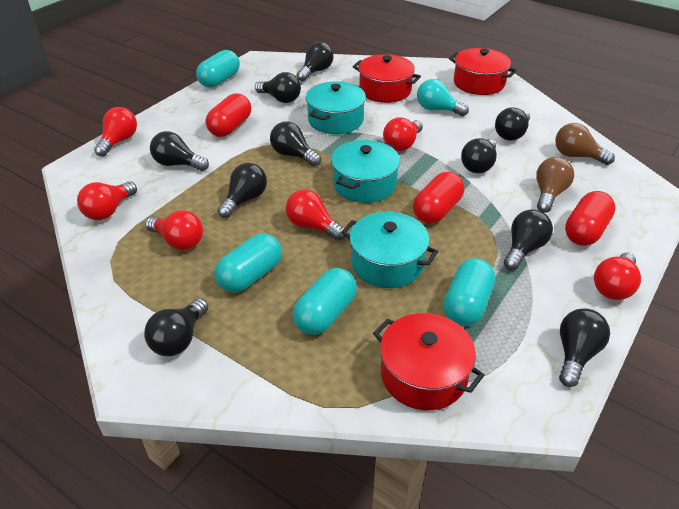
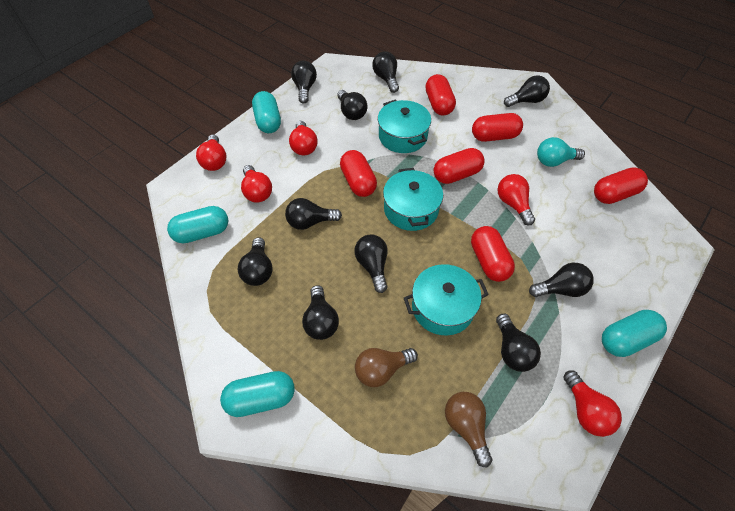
red capsule: [206,93,251,137] [413,172,464,224] [565,191,616,246] = 3 -> [340,150,377,197] [425,74,456,115] [434,148,485,184] [471,226,515,282] [472,113,523,142] [594,168,648,204] = 6
red light bulb: [77,181,137,220] [94,107,137,157] [145,210,203,250] [286,189,345,241] [383,117,423,151] [594,252,641,300] = 6 -> [196,135,227,171] [241,165,272,203] [289,121,318,155] [498,174,535,225] [564,370,622,437] = 5
red pot: [353,54,421,103] [373,313,485,410] [449,48,517,95] = 3 -> none = 0

